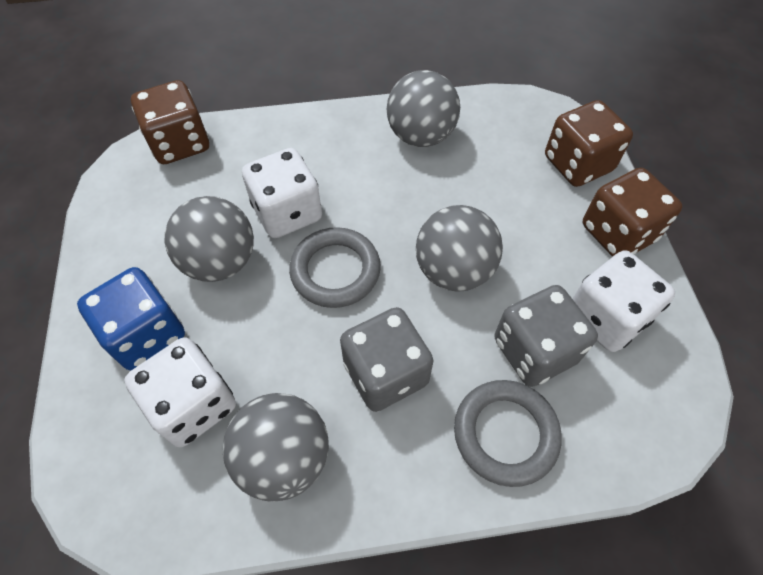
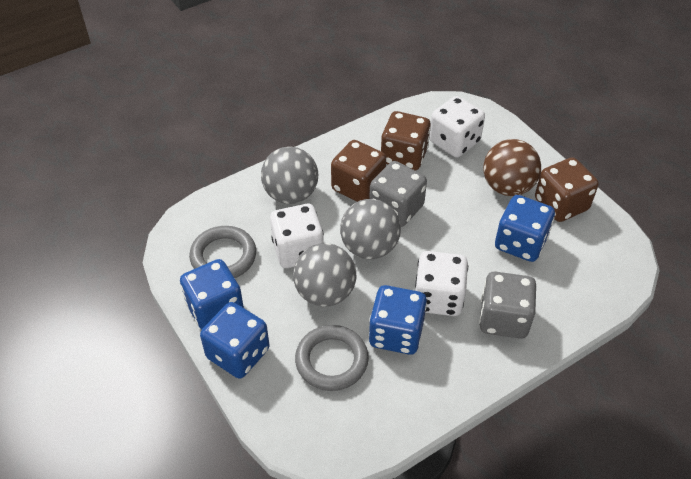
blue dice: [77,267,185,370] = 1 -> [180,259,244,330] [200,302,270,379] [369,285,427,355] [495,195,555,262] = 4
brown ball: none = 0 -> [483,139,541,196] = 1
grey ball: [165,196,254,282] [223,393,329,502] [387,70,460,147] [416,205,503,292] = 4 -> [261,147,318,204] [293,243,356,307] [340,199,401,259] = 3

